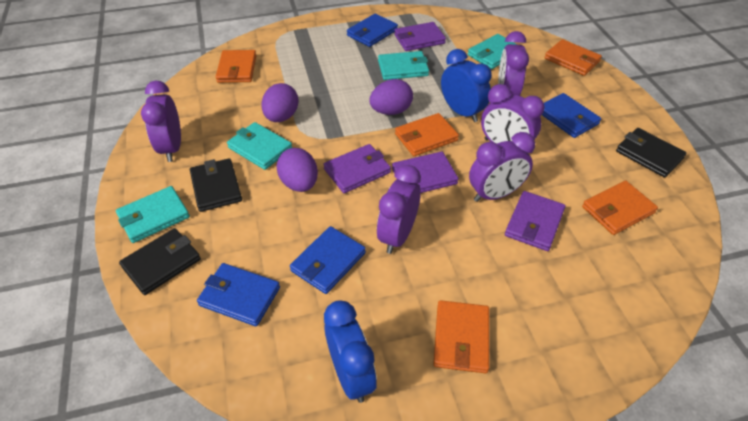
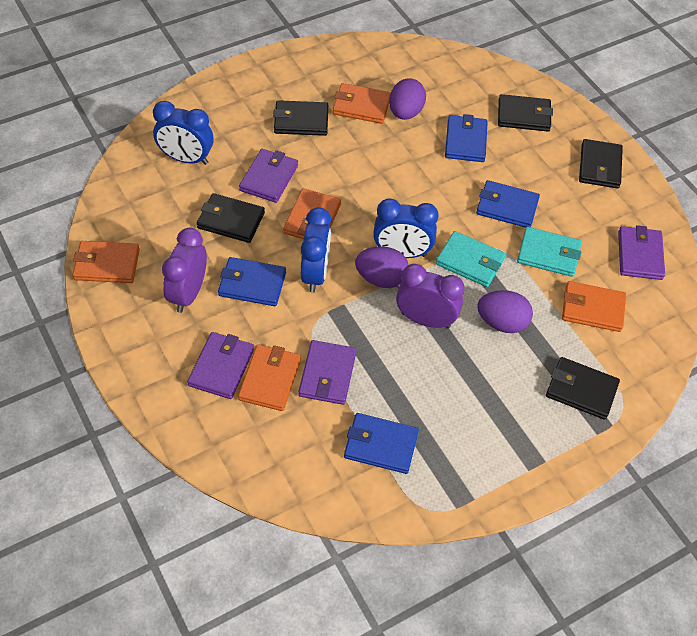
black wallet: [119,228,201,295] [190,158,242,212] [616,128,687,178] = 3 -> [197,193,265,243] [273,100,328,136] [498,94,553,132] [546,357,620,420] [579,139,623,189] = 5
blue clock: [324,300,377,403] [441,49,492,122] = 2 -> [153,101,214,165] [301,207,331,292] [373,199,439,258] = 3
purple clock: [141,81,181,162] [377,165,421,254] [469,132,535,202] [481,84,545,144] [498,31,529,96] = 5 -> [162,228,207,313] [396,264,464,329] = 2
turquoise wallet: [116,186,190,243] [227,122,292,170] [378,51,429,80] [468,34,518,69] = 4 -> [436,231,506,287] [517,227,582,277] = 2

